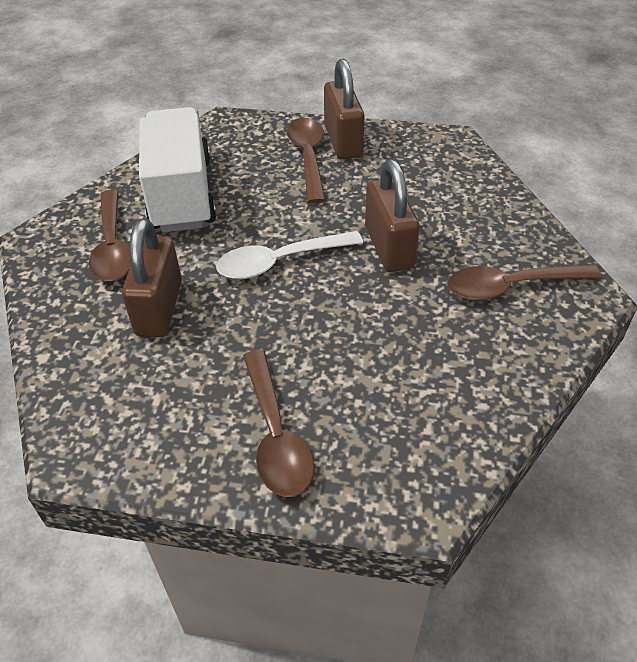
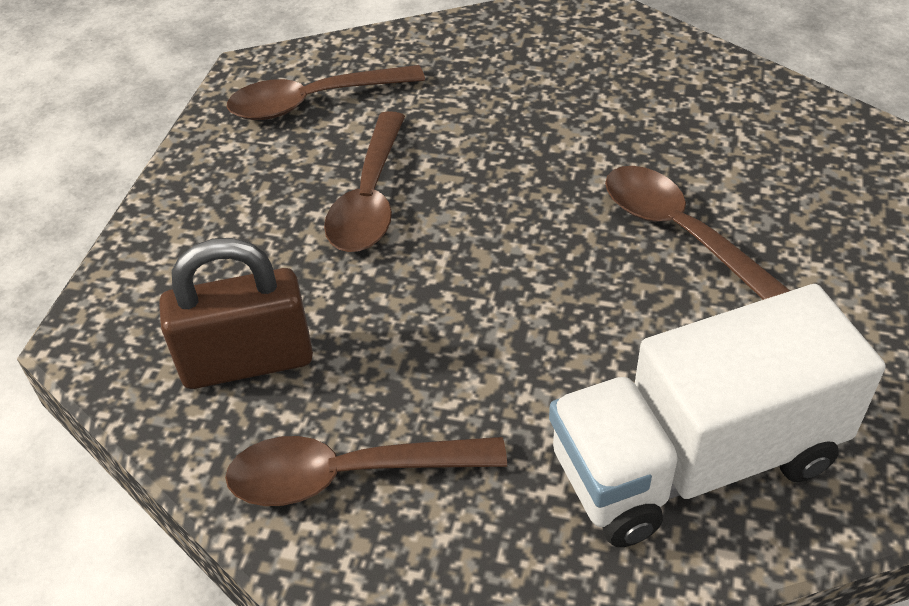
brown padlock: [122,218,182,337] [324,59,365,159] [365,159,420,272] = 3 -> [159,238,313,389] = 1
white spoon: [216,231,363,279] = 1 -> none = 0

